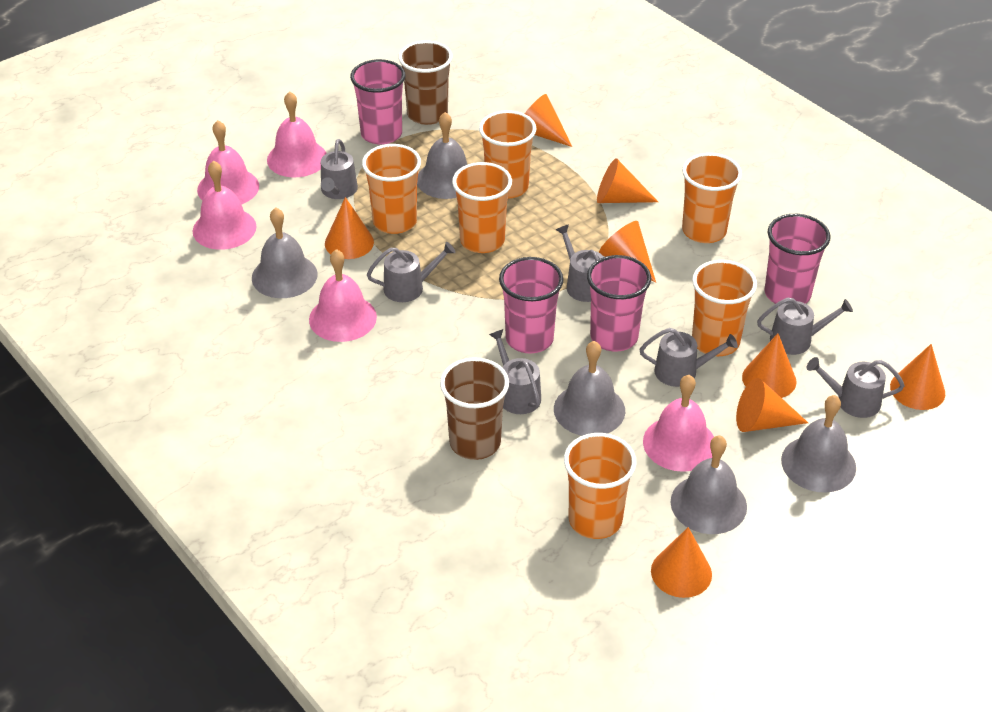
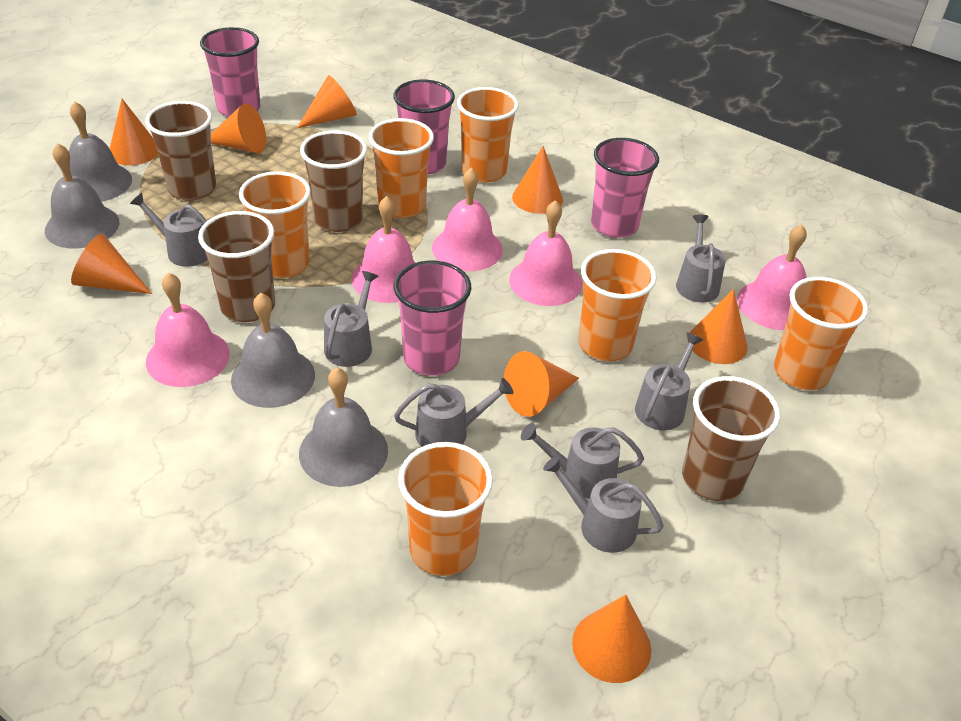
brown cup: [398,41,453,125] [440,357,509,460] = 2 -> [145,101,216,201] [198,211,275,322] [300,130,367,232] [682,376,780,501] = 4
grey bell: [252,207,318,298] [417,112,467,199] [554,341,625,436] [671,435,747,534] [781,395,856,493] = 5 -> [45,144,119,248] [69,102,132,202] [231,293,315,408] [299,368,388,487] = 4

